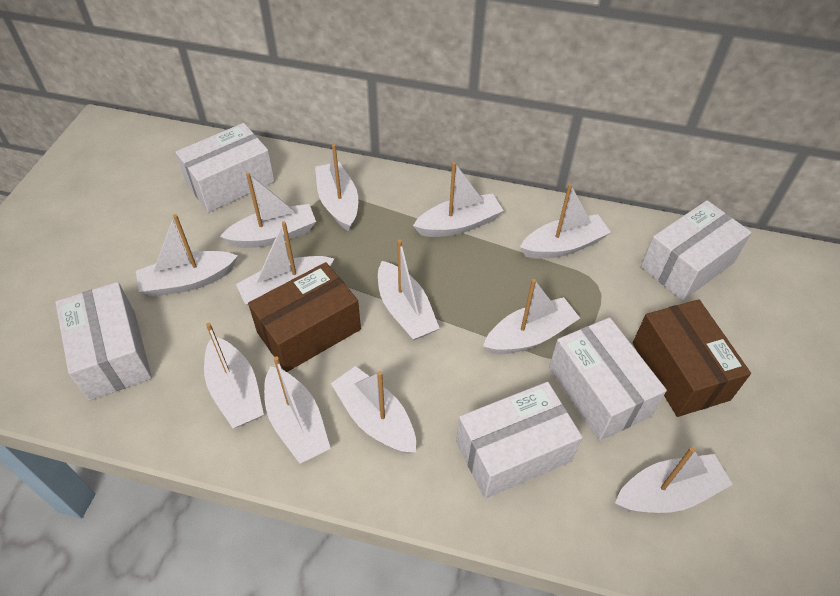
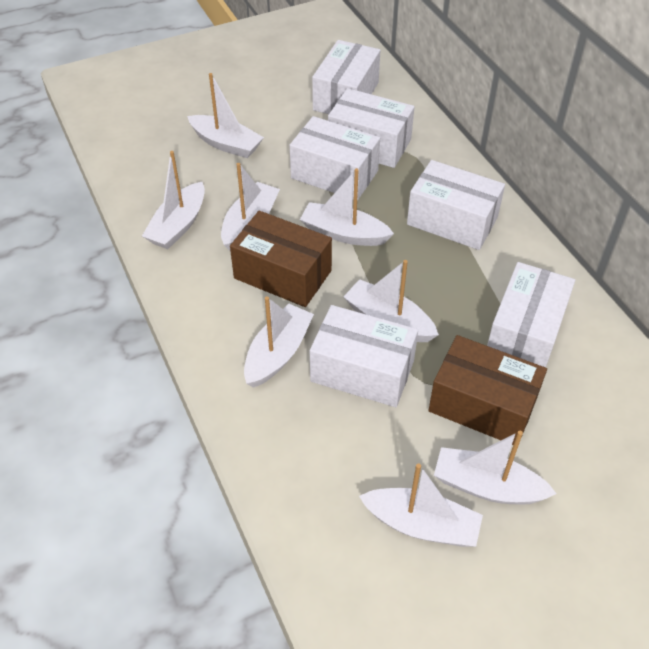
white boat: [136,214,238,297] [204,323,264,428] [220,173,316,248] [236,221,334,306] [264,356,331,464] [315,144,358,231] [331,366,416,454] [378,240,440,340] [413,162,504,237] [483,279,580,354] [520,184,611,259] [615,447,733,513] = 12 -> [142,151,205,249] [187,73,264,158] [221,163,280,251] [244,296,314,388] [300,168,394,246] [344,260,439,342] [359,463,483,547] [434,431,557,504] = 8
white box: [56,282,152,400] [175,123,275,212] [456,382,583,499] [549,317,667,441] [641,200,752,301] = 5 -> [290,116,380,201] [310,305,418,407] [312,40,381,114] [328,88,415,168] [407,160,505,250] [487,262,575,367] = 6

